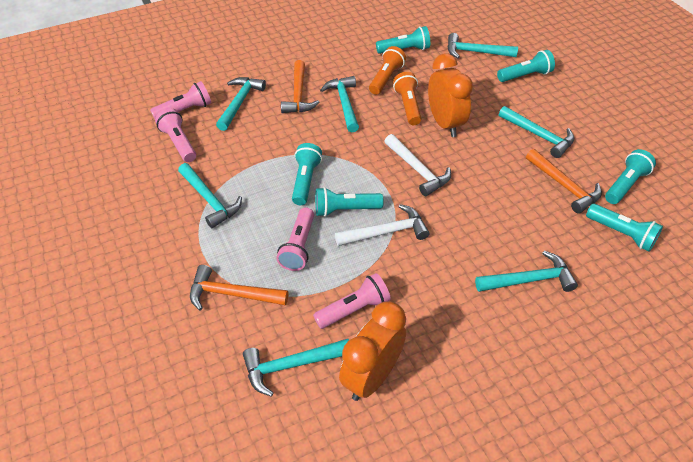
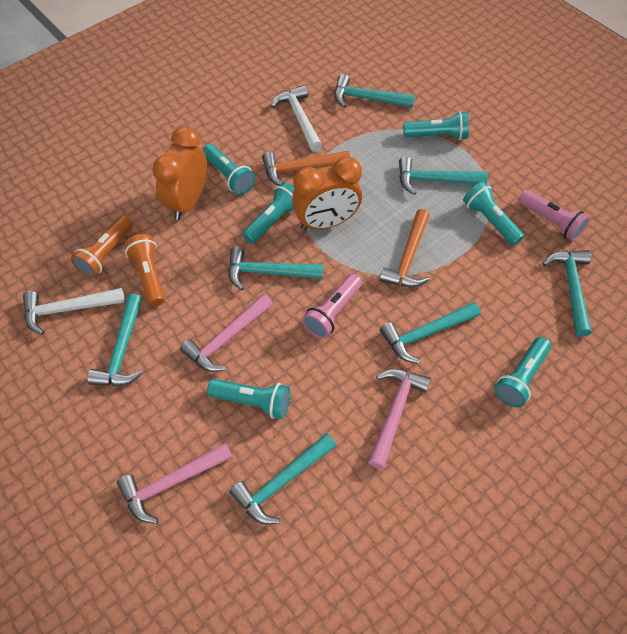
orange hammer: [190,265,288,310] [281,60,319,113] [526,149,602,214] = 3 -> [262,151,350,186] [379,209,430,287] = 2
pink flashlight: [150,81,211,119] [155,108,196,162] [276,207,314,271] [313,273,391,329] = 4 -> [302,274,362,338] [518,190,590,241] = 2
pink hammer: none = 0 -> [117,443,233,524] [180,294,273,372] [368,369,431,469] = 3

